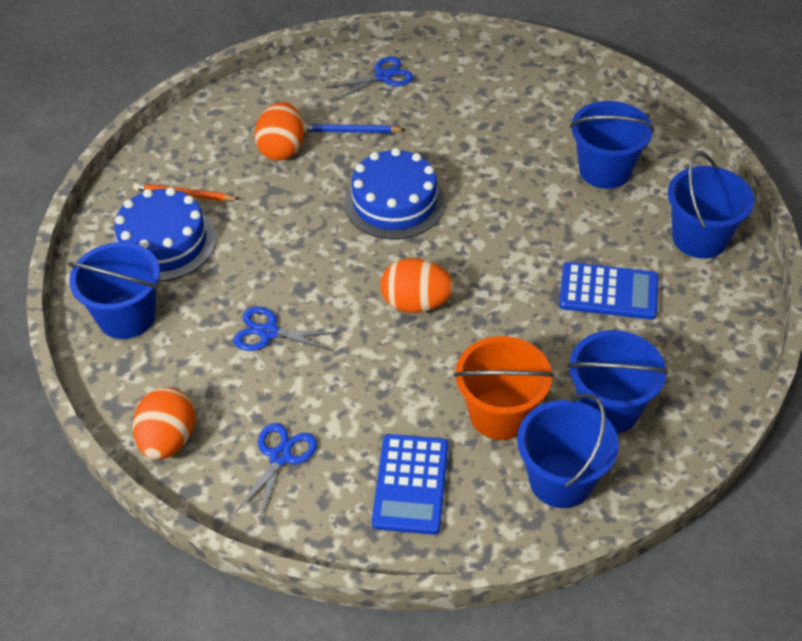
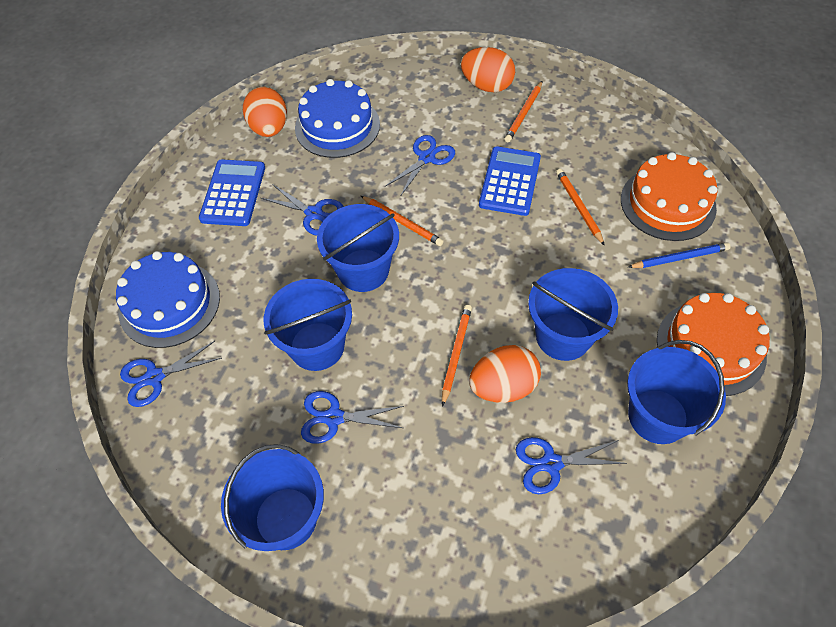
blue scissors: [233,307,340,351] [235,423,317,521] [327,56,413,100] = 3 -> [120,341,222,407] [261,184,344,236] [301,391,404,444] [385,135,455,197] [516,437,627,494] = 5
orange bucket: [454,336,554,440] = 1 -> none = 0
orange cake: none = 0 -> [621,152,717,241] [657,293,770,396] = 2
orange pencil: [133,183,239,201] = 1 -> [361,196,444,246] [442,305,472,407] [504,81,542,142] [556,169,605,246] = 4

